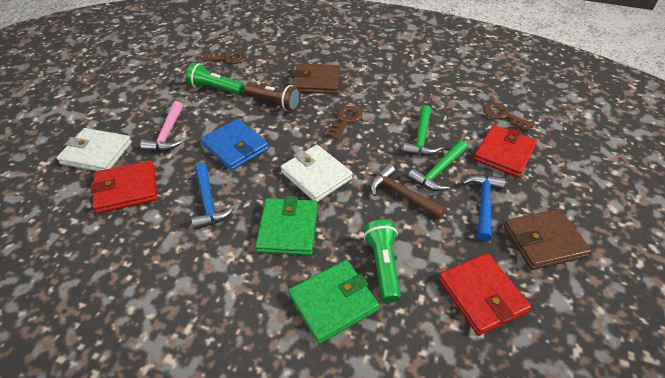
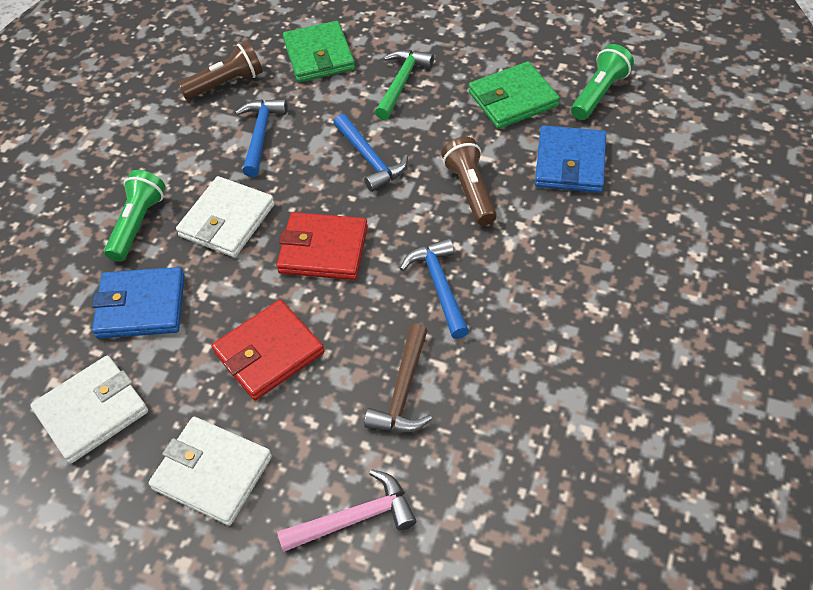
blue hammer: [191,163,235,230] [462,175,506,242] = 2 -> [235,99,288,177] [334,114,408,192] [400,238,469,339] = 3
blue wallet: [201,119,269,171] = 1 -> [92,267,185,339] [535,125,606,193] = 2
brown flashlight: [244,83,301,111] = 1 -> [178,41,263,100] [441,137,497,225] = 2
brown key: [201,51,247,64] [326,106,362,140] [483,102,535,132] = 3 -> none = 0
brown wallet: [292,63,341,94] [504,209,592,270] = 2 -> none = 0
green hammer: [403,105,442,156] [408,140,467,191] = 2 -> [375,50,434,120] = 1
red wallet: [90,160,157,213] [438,253,531,336] [474,125,537,178] = 3 -> [212,300,324,400] [277,212,368,280] = 2
white wallet: [56,128,132,171] [280,145,353,202] = 2 -> [30,356,148,464] [149,417,272,525] [176,176,275,257] = 3

